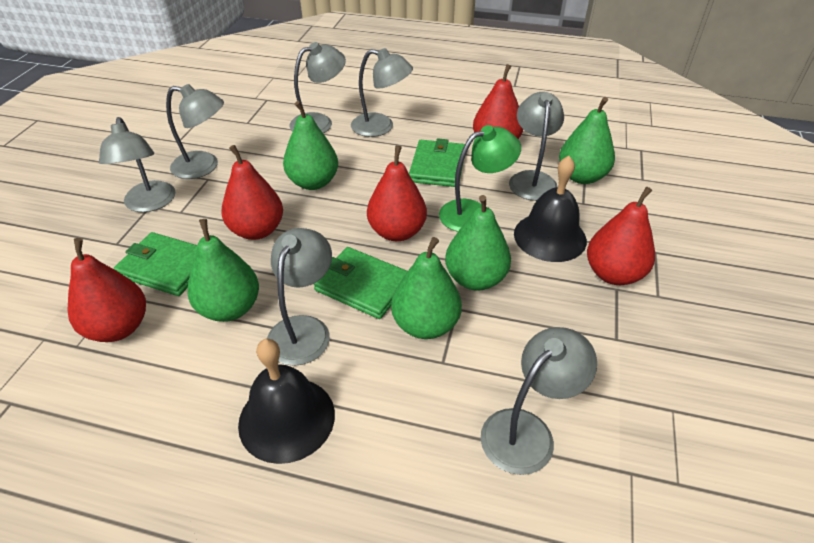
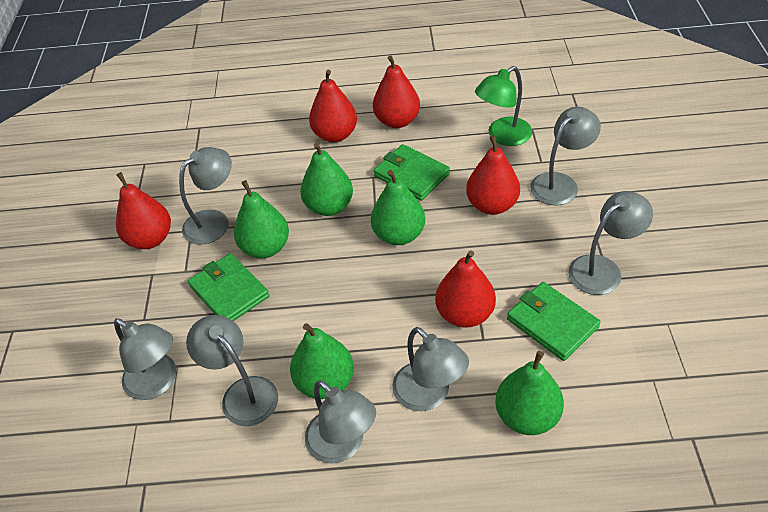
black bell: [238,339,335,464] [514,156,587,262] = 2 -> none = 0

